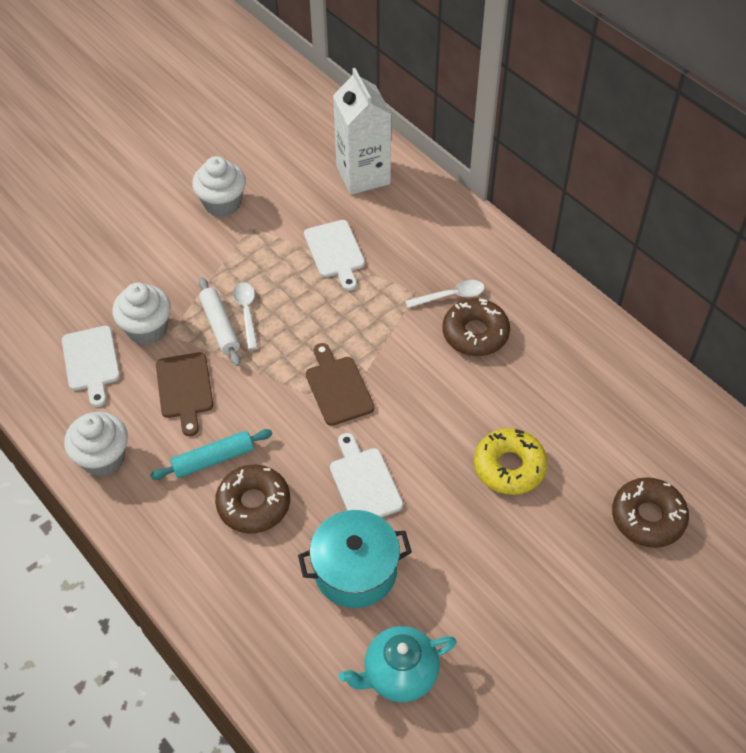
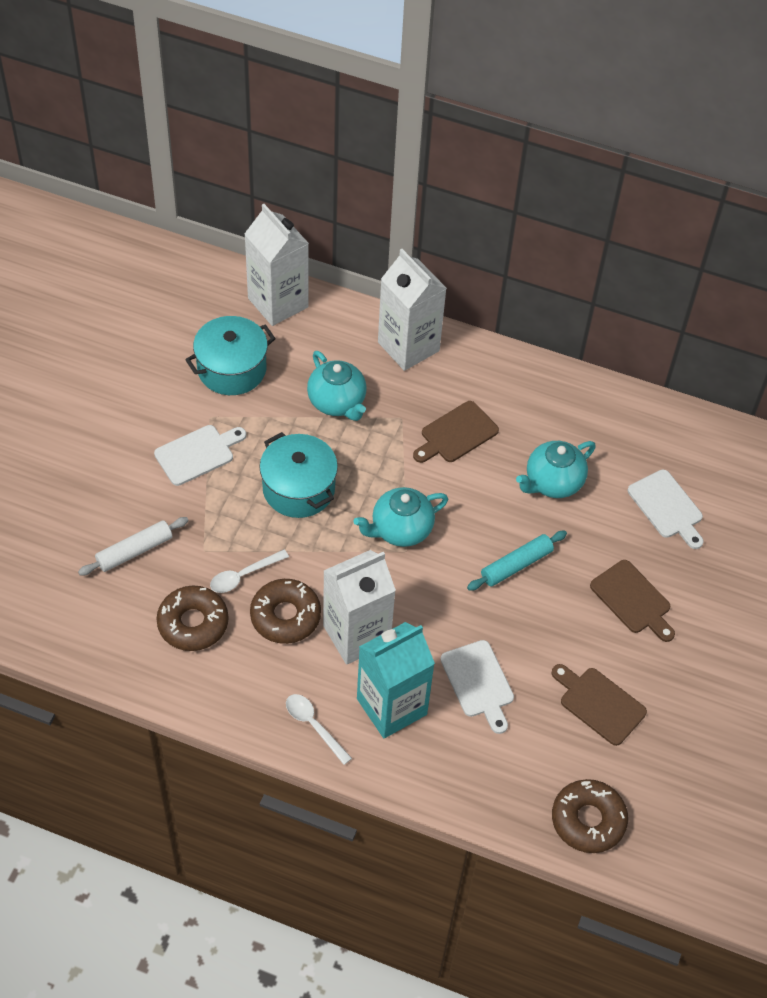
brown cutting board: [156,352,213,436] [306,343,375,426] = 2 -> [413,401,499,463] [551,664,647,746] [590,560,675,642] = 3
turquoise carton: none = 0 -> [357,622,435,738] = 1
turquoise pot: [298,510,412,608] = 1 -> [185,316,276,395] [260,432,338,518] = 2
turquoise teapot: [339,626,457,702] = 1 -> [307,351,367,421] [354,487,448,547] [516,441,596,498] = 3
white carton: [333,68,392,195] = 1 -> [244,204,309,326] [323,550,396,665] [378,249,447,371] = 3
white cupcake: [64,412,128,477] [112,282,171,345] [192,156,246,217] = 3 -> none = 0
yellow donut: [474,428,548,495] = 1 -> none = 0

